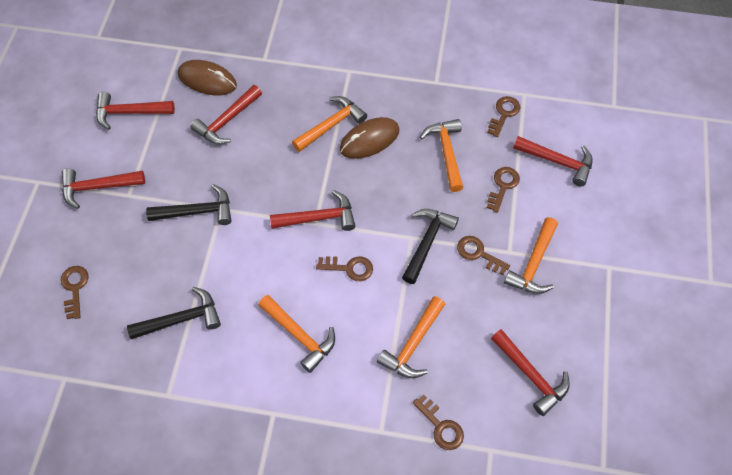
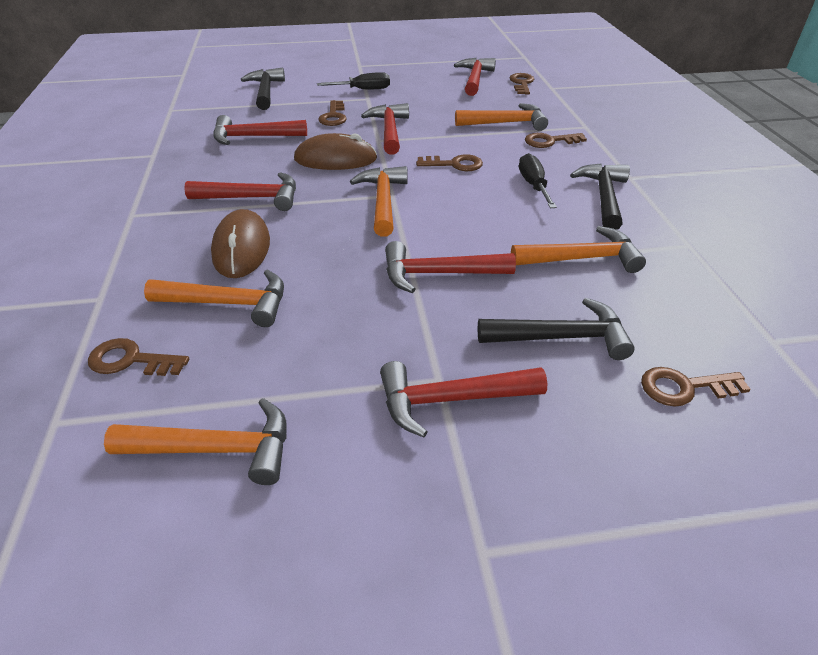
black screwdriver: none = 0 -> [317,72,390,89] [519,153,557,208] = 2

